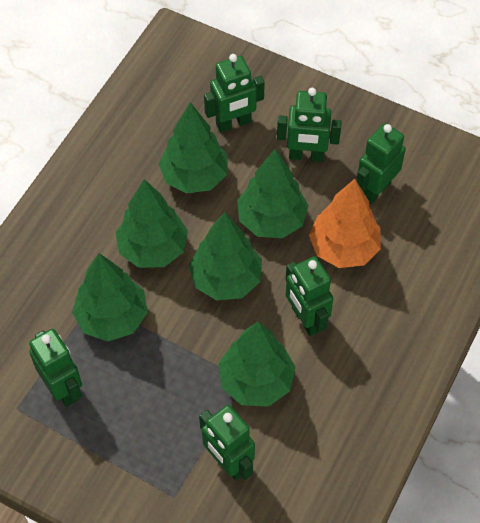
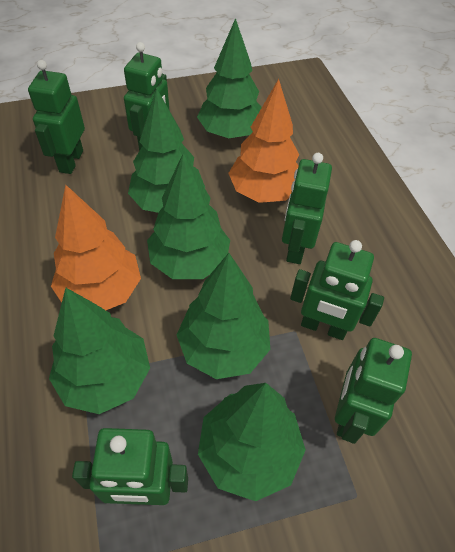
orange tree: [309,179,381,268] = 1 -> [51,185,141,310] [228,79,299,203] = 2

